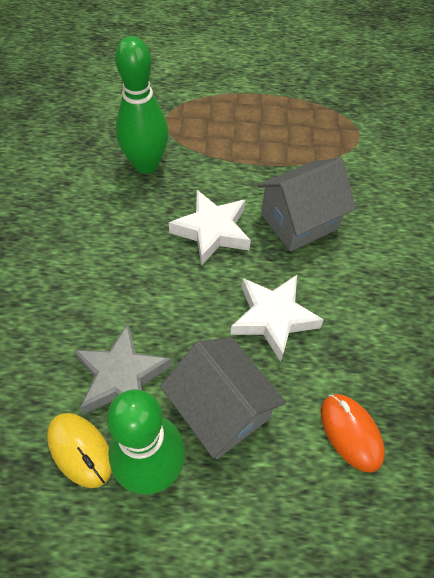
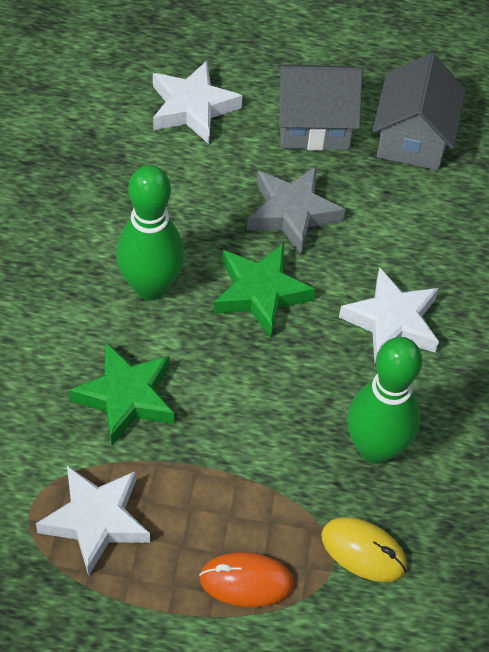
green star: none = 0 -> [69,342,174,445] [214,243,315,338] = 2
white star: [169,190,251,266] [230,275,324,362] = 2 -> [36,466,150,576] [153,61,243,144] [339,267,439,364] = 3

